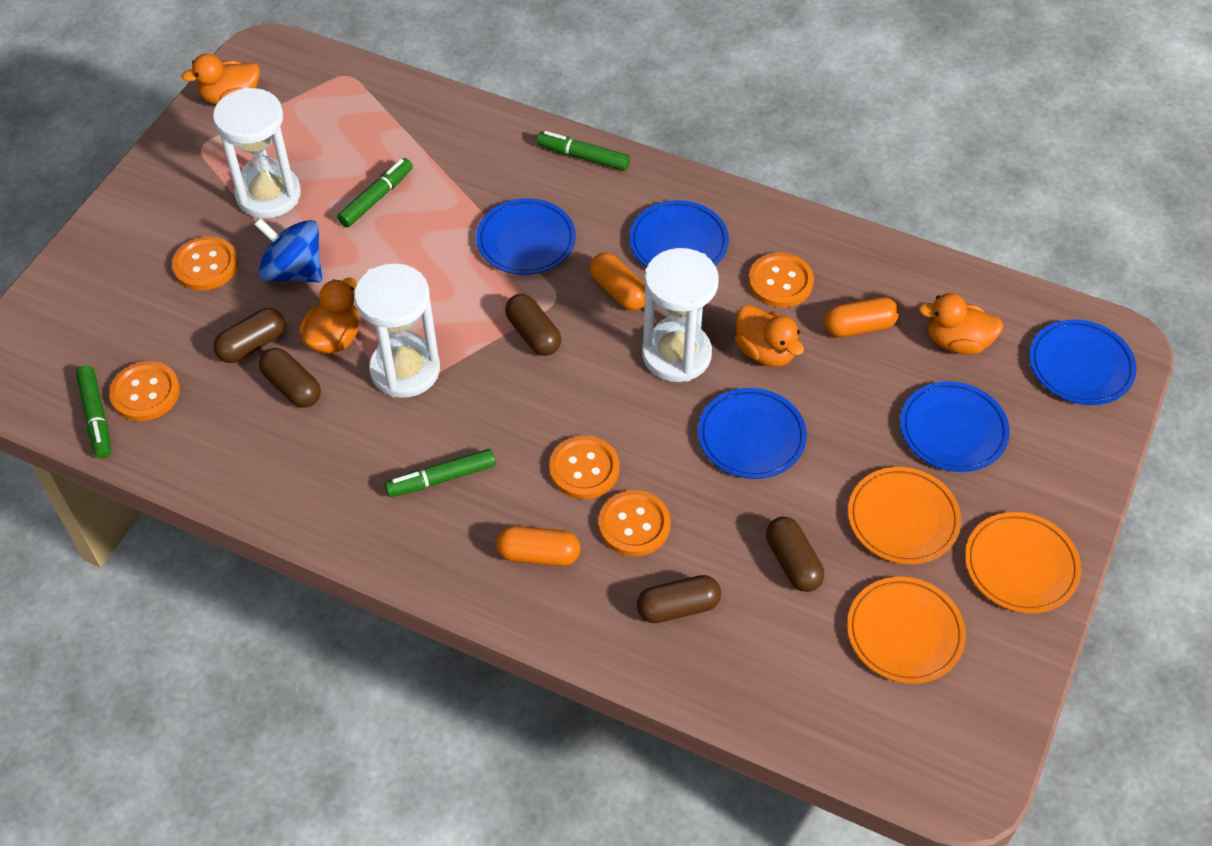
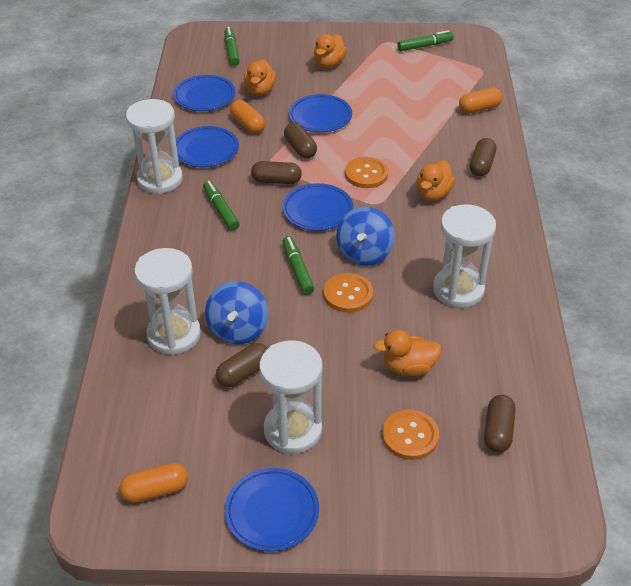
blue spinning top: [254,218,322,282] = 1 -> [205,281,268,344] [336,207,395,266] = 2
orange button: [109,361,180,421] [172,236,238,291] [549,435,619,499] [599,490,670,556] [748,253,814,308] = 5 -> [324,273,373,313] [345,157,388,188] [382,409,439,460] = 3
orange plate: [847,577,966,684] [848,467,961,564] [965,512,1081,613] = 3 -> none = 0
white hourglass: [213,87,301,218] [354,263,440,398] [642,248,719,382] = 3 -> [126,99,183,194] [134,248,201,355] [259,340,322,454] [433,204,496,308] = 4

